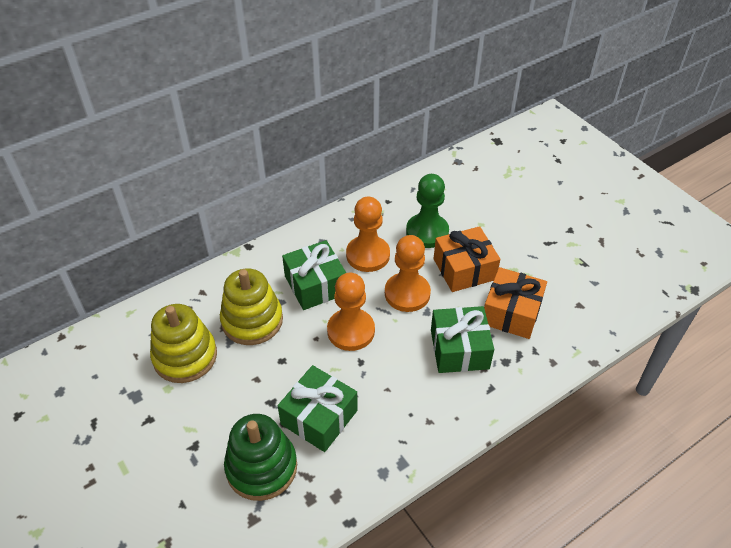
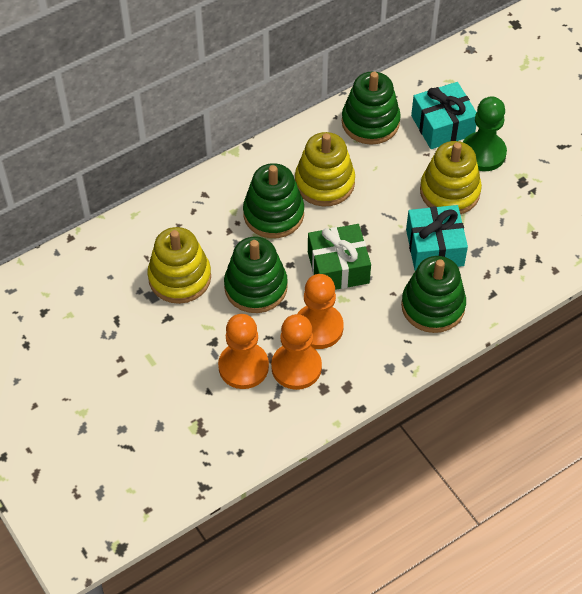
green gift: [278,365,358,452] [282,240,346,310] [431,306,494,373] = 3 -> [308,224,371,290] = 1
green stacking toy: [224,414,297,501] = 1 -> [224,237,288,313] [243,163,304,238] [342,72,401,145] [401,256,466,333] = 4
orange gift: [434,226,500,292] [484,267,547,339] = 2 -> none = 0
turquoise gift: none = 0 -> [406,205,468,271] [411,82,477,149] = 2
yellow stacking toy: [150,304,217,383] [220,268,283,345] = 2 -> [147,227,211,304] [295,132,355,206] [420,141,482,214] = 3

